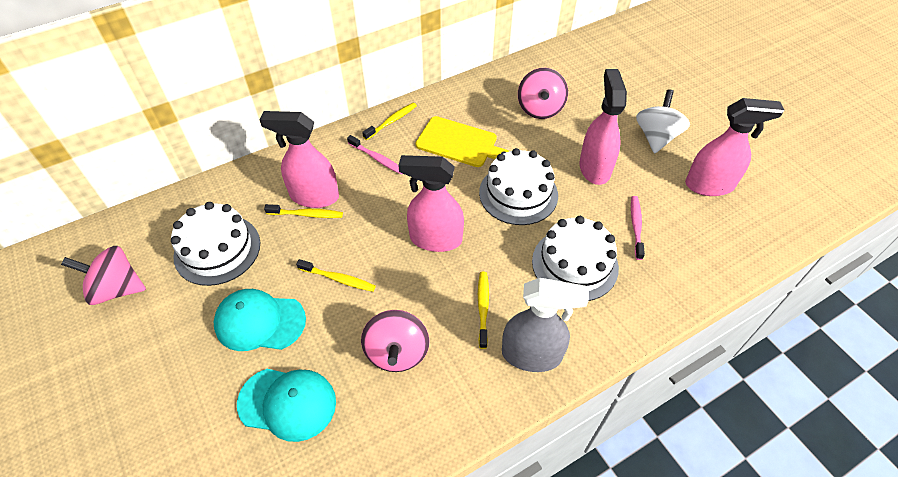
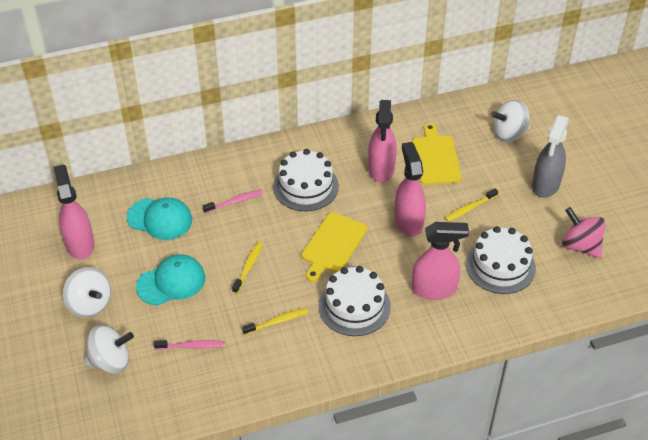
pink spinning top: [61,246,146,305] [361,310,429,372] [518,68,568,119] = 3 -> [562,207,605,258] = 1
white spinning top: [636,89,690,154] = 1 -> [63,267,111,318] [84,325,134,374] [491,100,530,142] = 3
yellow cutting board: [416,116,509,167] = 1 -> [302,212,367,282] [413,123,462,185] = 2
yellow toothbrush: [264,204,343,218] [296,259,376,292] [362,103,417,140] [478,272,489,349] = 4 -> [232,242,263,294] [242,308,309,335] [445,188,498,222] = 3

